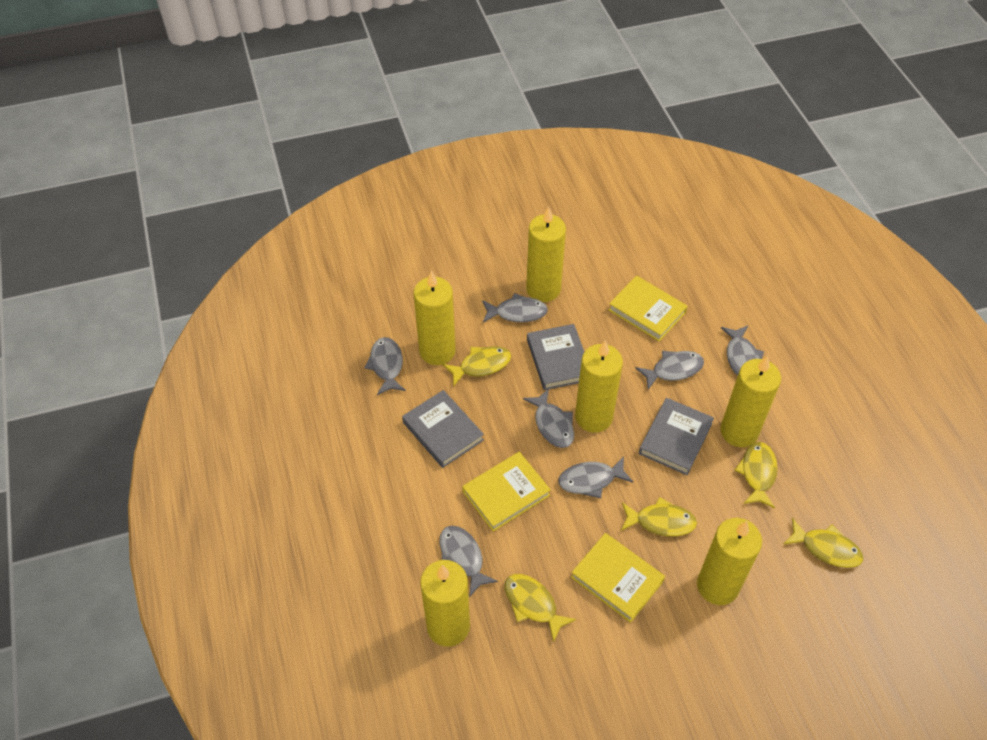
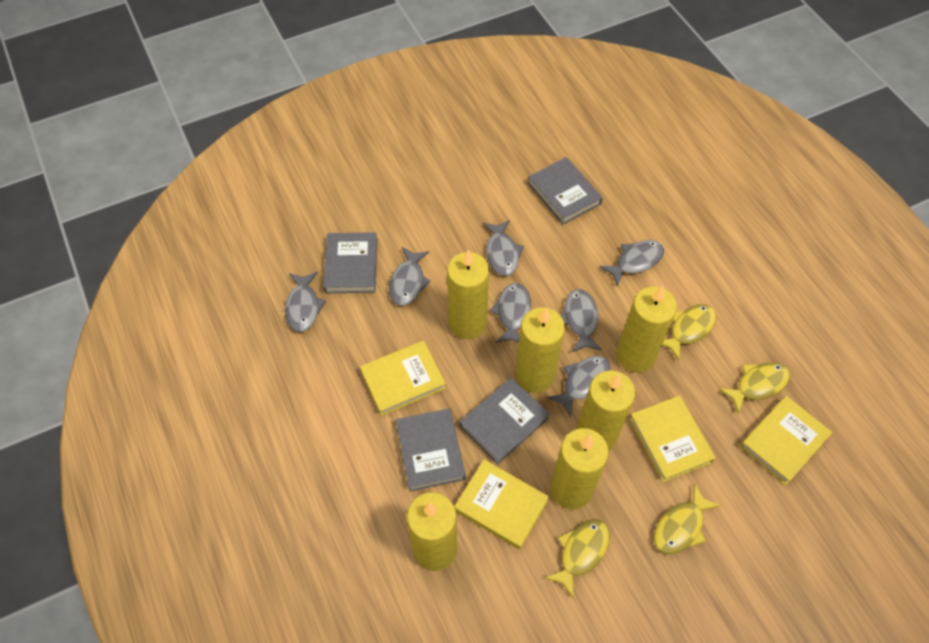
grey book: [402,390,484,468] [527,324,584,390] [639,398,714,475] = 3 -> [323,232,377,293] [396,408,466,491] [460,378,550,465] [528,157,603,224] = 4
yellow book: [462,452,551,532] [571,533,665,623] [608,276,687,342] = 3 -> [360,341,446,416] [454,460,549,549] [629,396,716,482] [740,396,832,485] = 4
yellow fish: [443,346,511,387] [504,574,576,643] [621,497,697,536] [735,442,778,508] [784,518,863,568] = 5 -> [545,519,609,599] [654,483,721,554] [662,304,716,361] [719,362,790,414] = 4

